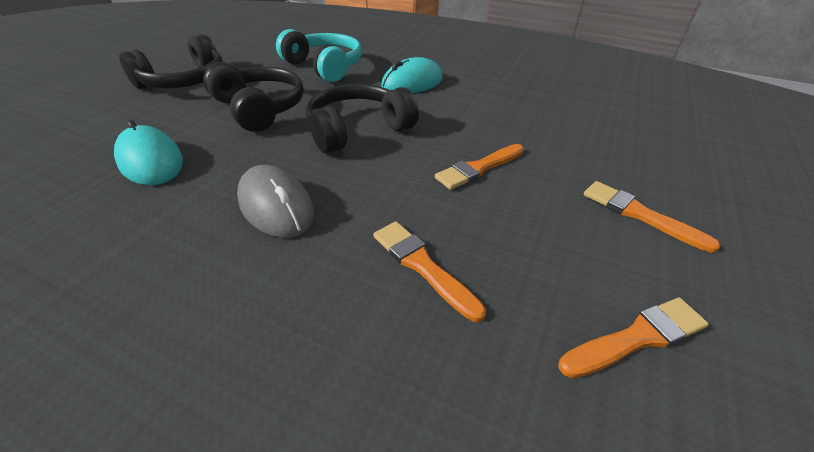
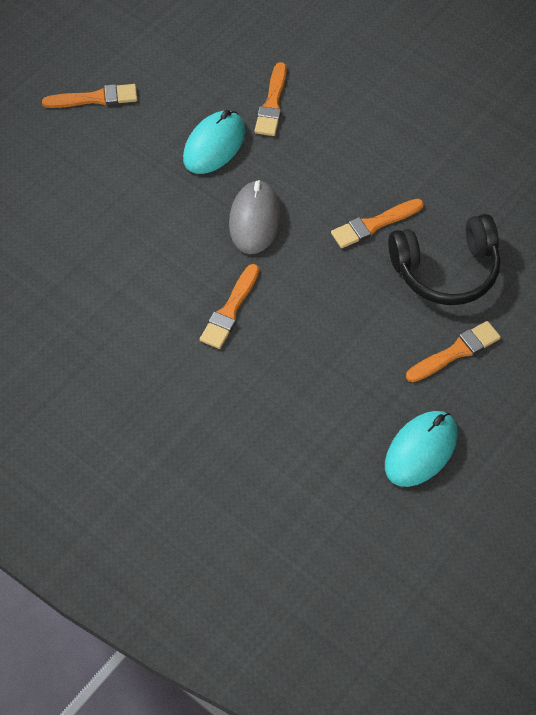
black headphones: [119,34,223,89] [203,62,304,132] [306,84,419,154] = 3 -> [388,214,500,305] = 1
orange brush: [373,221,486,322] [435,144,524,190] [559,298,709,378] [584,181,721,253] = 4 -> [42,84,137,108] [200,264,259,349] [254,62,287,136] [331,199,424,248] [406,321,501,382] = 5
turquoise headphones: [276,29,362,82] = 1 -> none = 0

